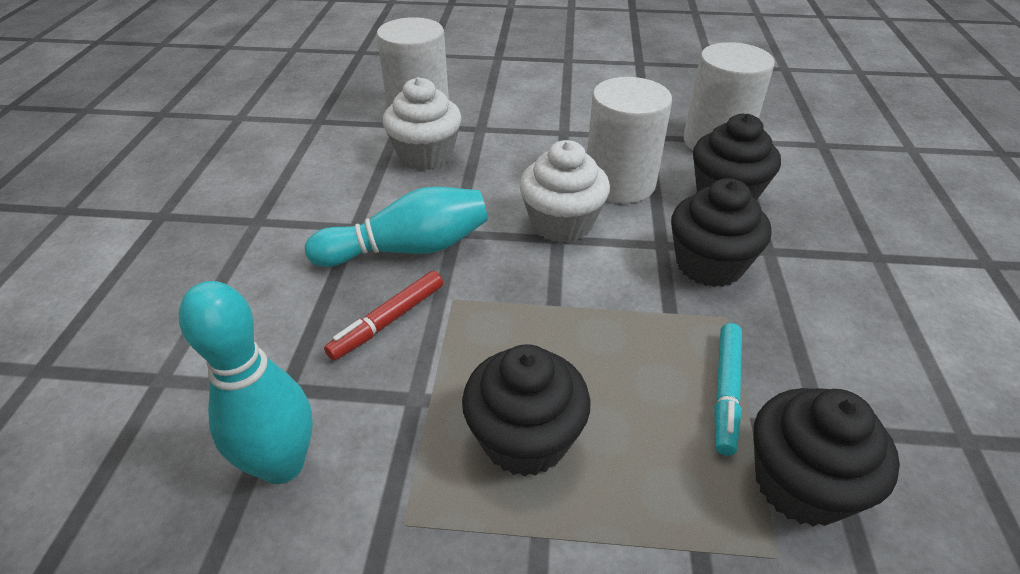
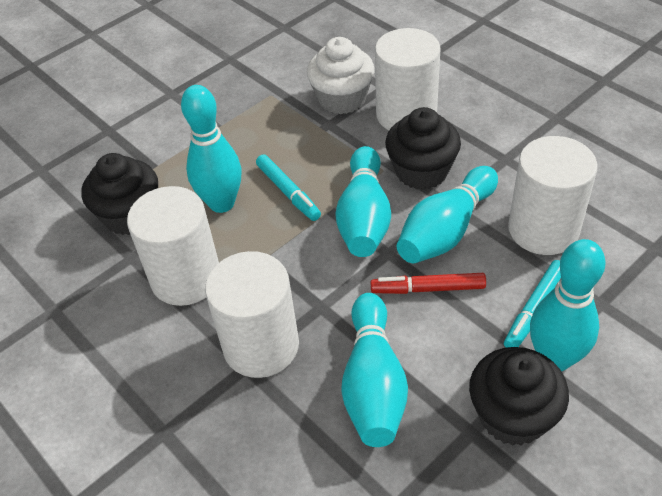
black cupcake: [462,344,590,477] [671,178,771,287] [693,114,781,201] [753,388,900,526] = 4 -> [81,153,158,235] [385,107,461,190] [469,347,569,446] = 3
turquoise bowling pin: [179,281,313,484] [305,187,488,267] = 2 -> [181,85,242,213] [335,146,391,257] [341,293,408,447] [397,166,498,263] [530,239,606,371] = 5
turquoise marker: [714,323,742,456] = 1 -> [256,154,321,221] [504,260,561,348] = 2
white cupcake: [383,77,462,170] [520,140,610,243] = 2 -> [307,37,375,114] = 1
white cylinder: [377,17,449,108] [587,77,672,203] [684,42,775,150] = 3 -> [127,186,219,306] [205,251,299,378] [375,28,441,130] [508,136,598,255] = 4

